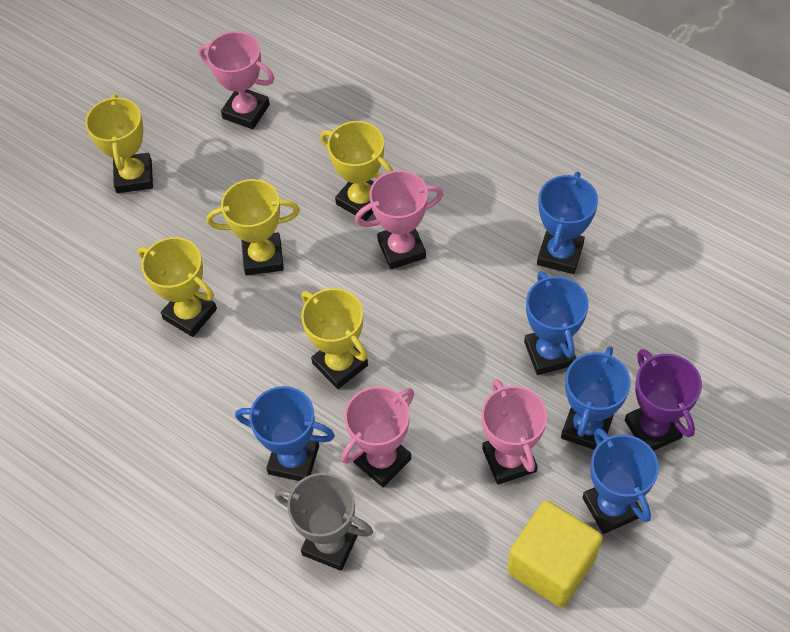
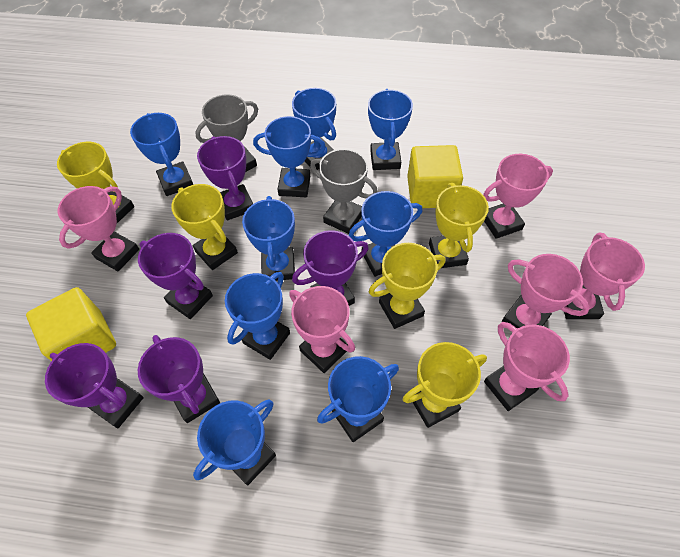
blue trophy: [235,386,335,481] [524,271,589,375] [537,172,598,274] [561,346,631,450] [582,428,659,534] = 5 -> [130,113,193,196] [193,399,276,486] [225,272,290,360] [242,196,295,281] [253,116,326,197] [292,88,336,170] [317,356,399,442] [349,191,422,277] [368,89,413,170] = 9
grey trophy: [275,473,373,571] = 1 -> [195,94,258,172] [310,149,378,234] = 2
pink trophy: [198,31,274,129] [341,386,414,487] [355,170,443,269] [482,379,547,485] = 4 -> [58,186,139,271] [289,286,355,373] [483,154,553,239] [484,322,570,411] [502,254,590,329] [564,233,645,319] = 6
purple trophy: [625,349,702,451] = 1 -> [45,343,144,428] [138,233,213,319] [138,335,220,423] [197,136,253,220] [292,230,369,306] = 5
yellow cube: [508,500,603,607] = 1 -> [26,287,116,361] [407,145,463,209] = 2

